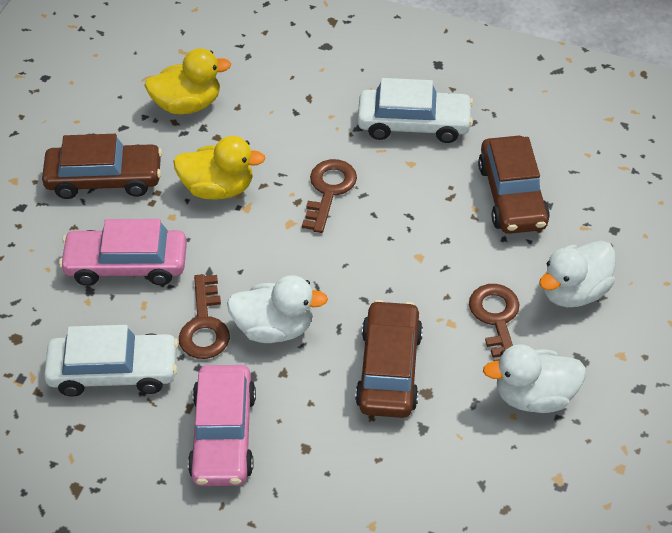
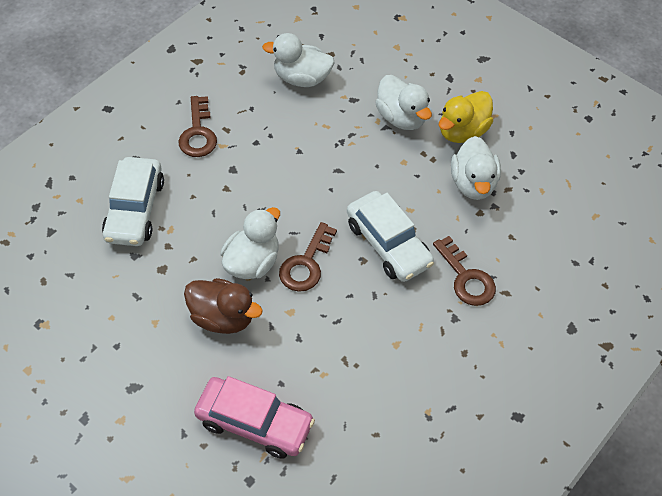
brown car: [42,134,162,199] [355,300,423,418] [478,136,550,234] = 3 -> none = 0
brown duck: none = 0 -> [184,278,263,334] = 1
pink car: [59,219,187,286] [188,365,256,486] = 2 -> [194,376,315,459] = 1
white duck: [227,275,328,343] [483,344,586,413] [539,241,616,307] = 3 -> [220,207,280,279] [262,33,335,87] [375,75,432,130] [451,136,501,200] = 4
yellow duck: [144,48,231,114] [173,136,266,200] = 2 -> [439,91,493,143] = 1

